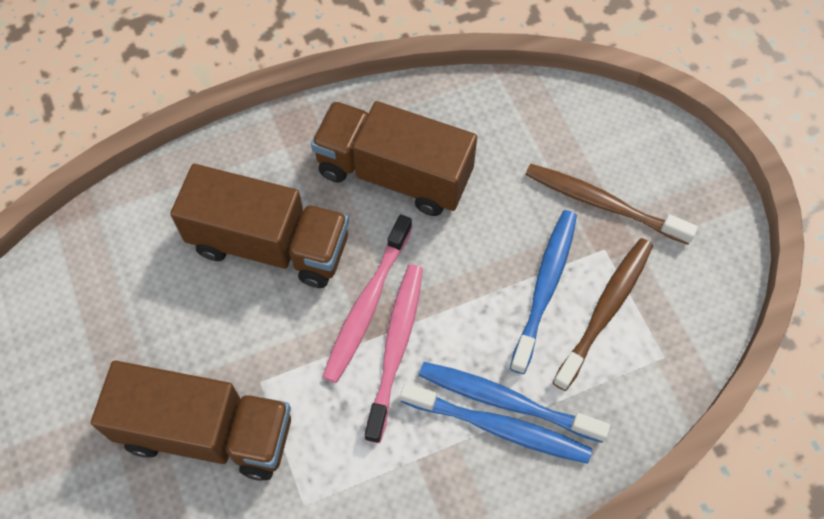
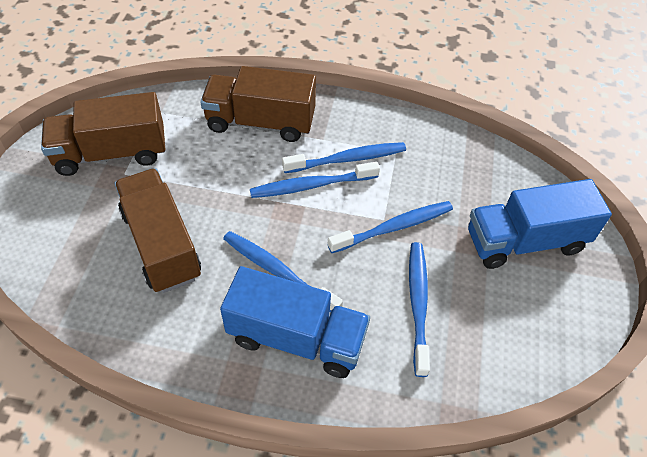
blue toothbrush: [400,383,592,464] [419,362,610,443] [510,210,577,374] = 3 -> [223,231,343,312] [250,162,380,198] [282,142,406,173] [328,201,453,253] [409,242,430,377] = 5
blue truck: none = 0 -> [220,266,370,378] [468,179,612,269] = 2
brown toothbrush: [525,164,698,245] [552,238,653,391] = 2 -> none = 0
pink toothbrush: [323,214,412,383] [365,264,423,443] = 2 -> none = 0

